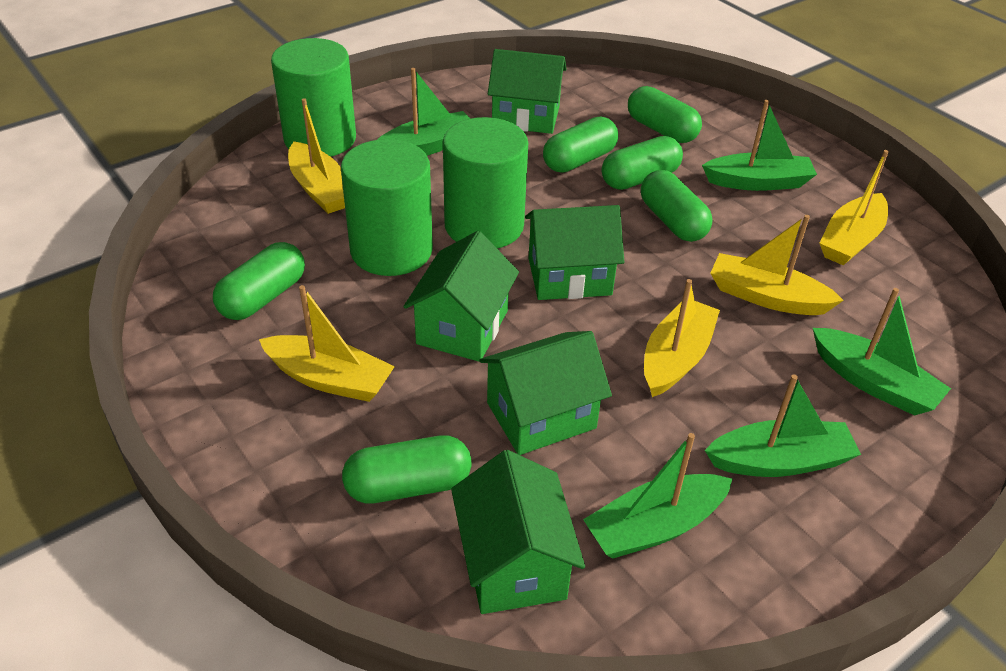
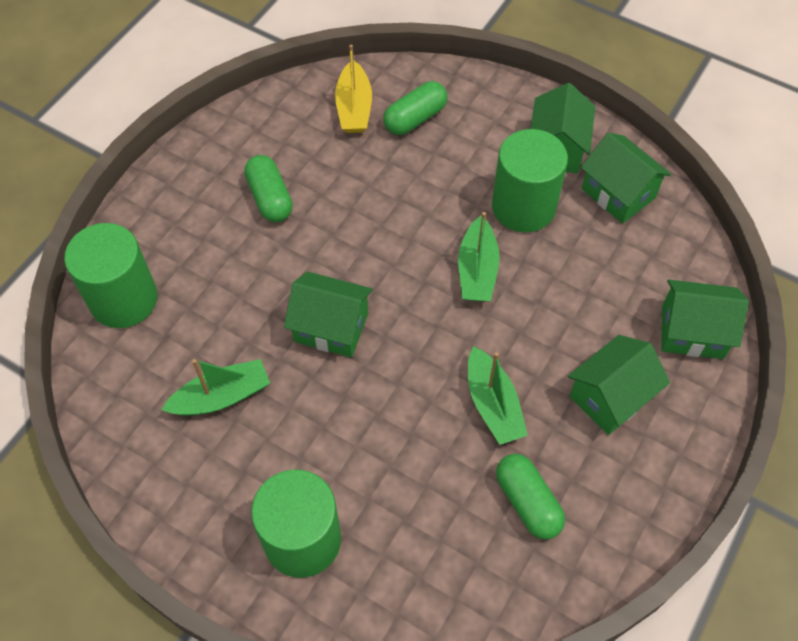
green boat: [377,68,470,156] [583,433,732,559] [702,100,817,191] [705,374,861,477] [813,288,951,416] = 5 -> [161,359,270,416] [458,212,500,302] [468,346,528,445] = 3
green capsule: [213,242,305,320] [342,435,472,504] [543,117,618,173] [602,136,683,190] [628,86,702,143] [641,170,713,242] = 6 -> [244,155,293,222] [383,81,447,135] [496,454,565,540] = 3
yellow boat: [259,285,395,402] [288,99,345,214] [644,279,720,397] [710,215,844,315] [820,150,889,265] = 5 -> [335,45,372,133] = 1

